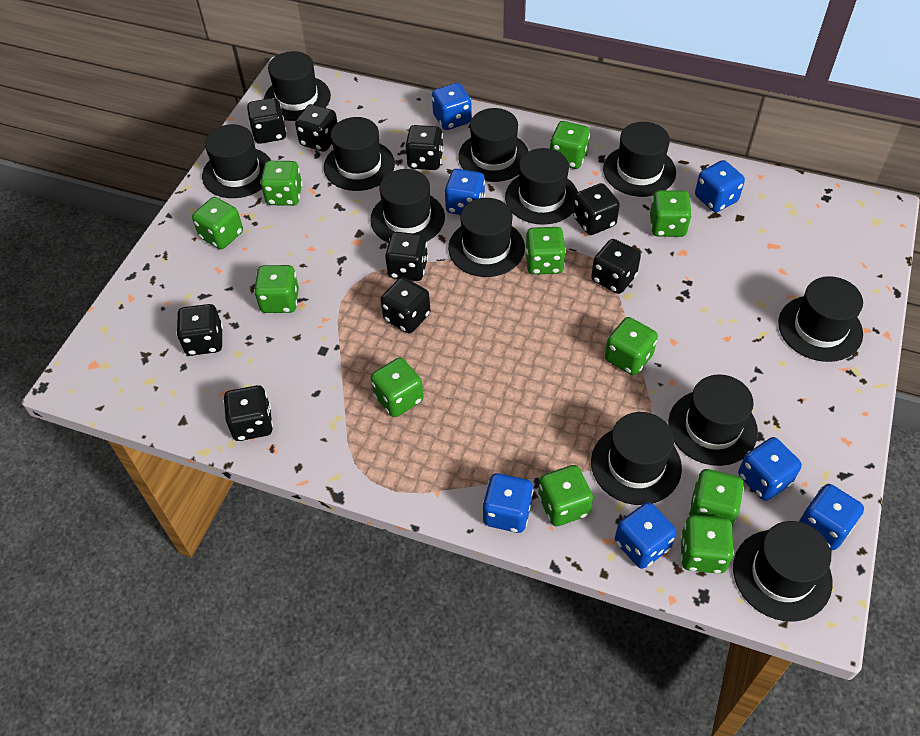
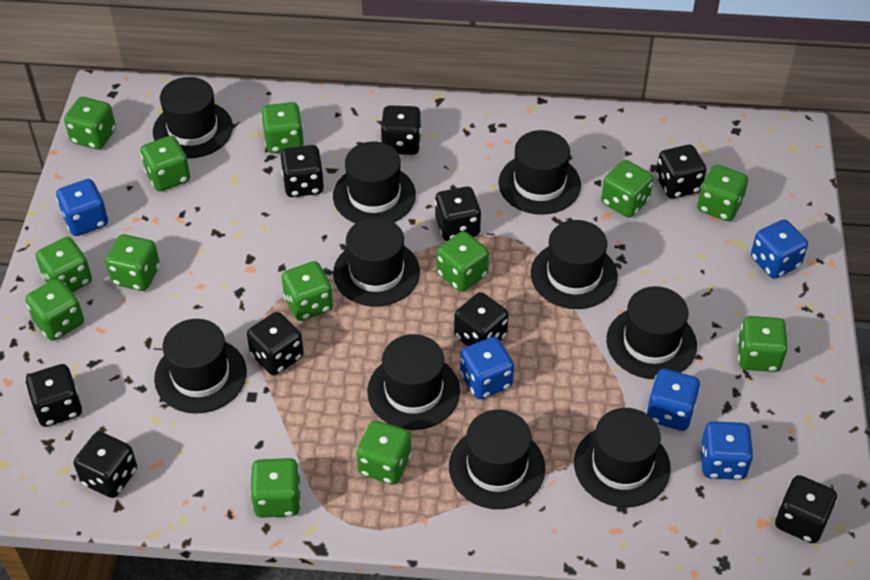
black hat: [202,124,272,198] [264,51,331,121] [324,117,395,191] [370,169,445,243] [448,198,525,277] [458,108,529,182] [505,148,578,225] [591,412,682,505] [603,122,676,197] [668,374,758,466] [733,521,832,621] [778,276,863,362] = 12 -> [153,77,233,158] [154,319,247,414] [333,142,416,223] [333,217,420,306] [367,334,460,430] [449,410,545,509] [498,130,581,215] [531,220,618,309] [574,408,671,507] [606,286,697,379] = 10
blue dice: [432,83,472,130] [445,169,485,215] [482,473,533,533] [615,502,677,569] [695,160,745,212] [738,437,802,501] [799,484,864,550] = 7 -> [56,179,108,236] [460,337,514,399] [646,369,701,431] [700,421,754,480] [751,219,808,279] = 5
green dice: [192,197,243,249] [254,265,299,313] [260,161,303,206] [371,358,424,417] [525,227,566,275] [538,465,593,526] [550,121,590,169] [605,317,658,375] [650,190,692,237] [680,515,734,574] [689,469,744,526] = 11 -> [25,279,84,341] [36,237,92,292] [64,97,116,150] [106,234,160,291] [140,136,190,191] [250,458,301,518] [261,102,304,153] [281,261,333,321] [356,420,412,485] [437,231,489,292] [601,160,653,218] [697,165,748,221] [737,316,788,372] = 13

